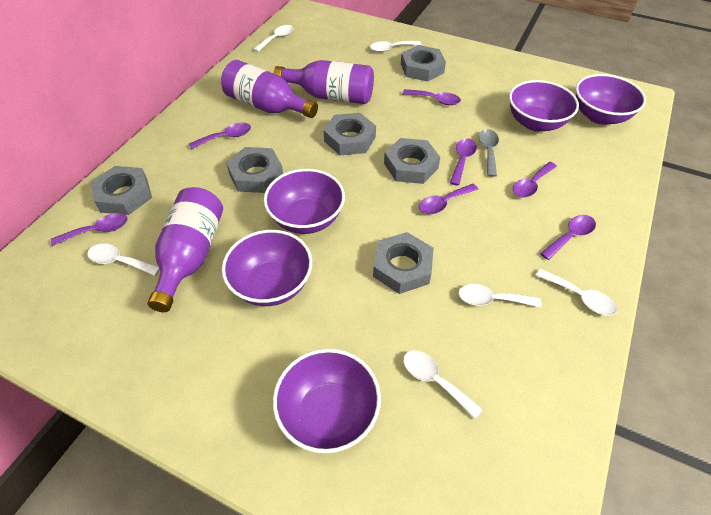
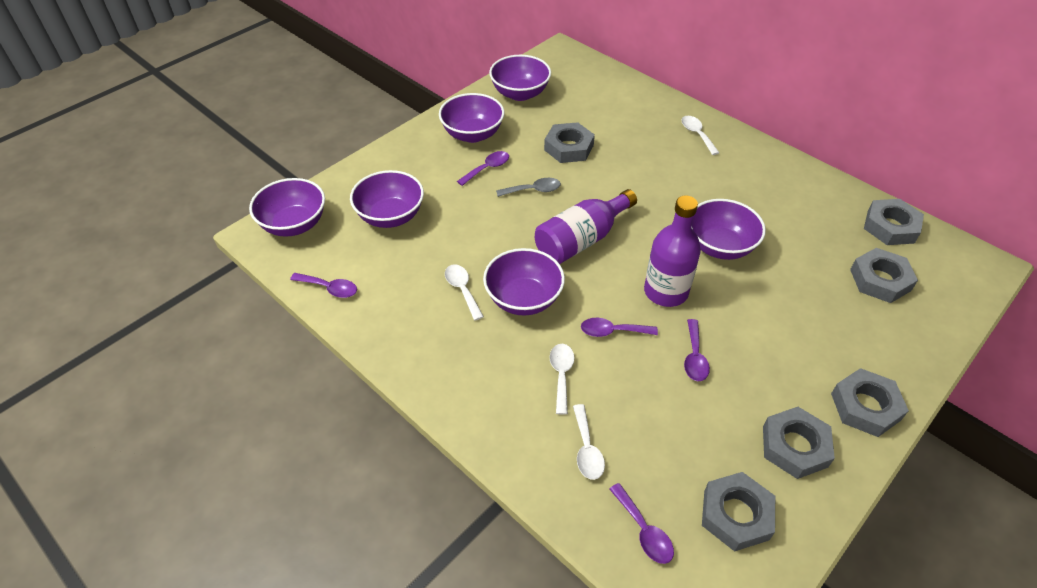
purple bottle: [148,187,223,312] [221,60,318,118] [273,60,374,104] = 3 -> [535,189,637,264] [644,195,701,307] = 2
purple bowl: [222,230,312,306] [264,169,345,234] [273,349,381,453] [509,80,579,132] [576,74,646,125] = 5 -> [249,178,325,236] [350,170,424,228] [439,93,504,143] [483,248,565,315] [489,55,551,101] [692,199,766,260] = 6
purple spoon: [51,213,128,246] [189,123,251,149] [402,89,461,105] [419,184,478,214] [450,138,477,186] [513,162,557,198] [540,215,596,260] = 7 -> [290,273,357,298] [457,151,509,186] [581,318,658,337] [609,483,674,564] [684,319,710,381] = 5
white spoon: [87,244,160,276] [254,25,294,52] [370,41,421,52] [403,350,483,419] [458,284,541,307] [536,268,617,316] = 6 -> [445,264,484,320] [549,344,574,415] [573,404,605,480] [681,116,719,155] = 4

